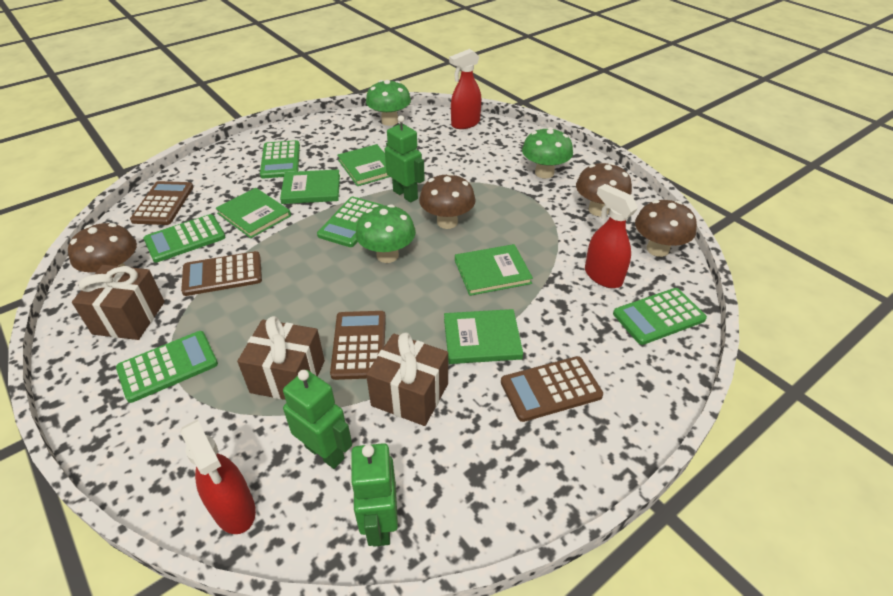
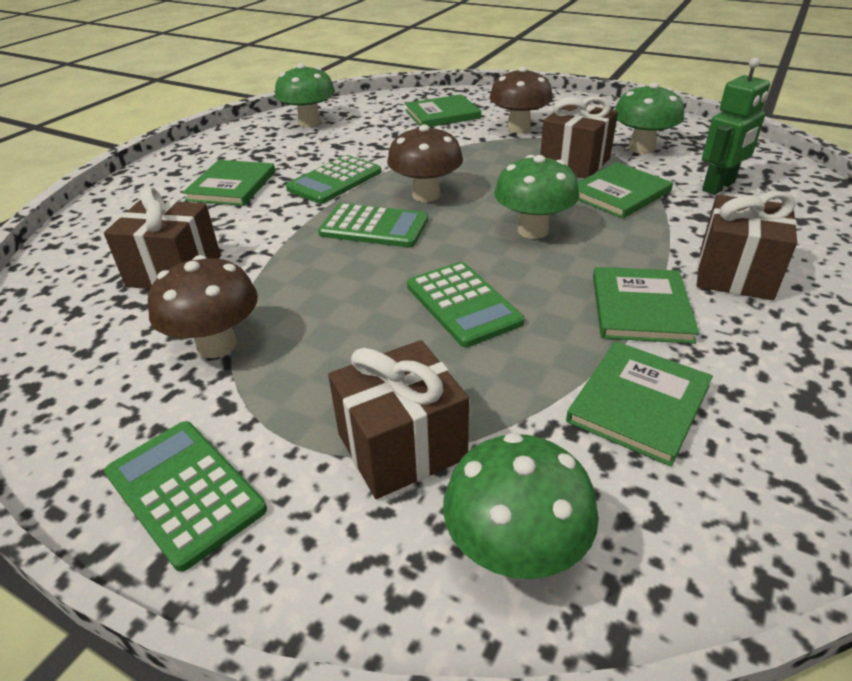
brown calculator: [130,181,193,225] [181,251,262,296] [330,311,386,380] [501,356,603,422] = 4 -> none = 0
brown gift: [72,265,165,340] [237,316,325,400] [366,332,448,426] = 3 -> [104,187,221,289] [328,340,469,499] [540,96,618,178] [697,191,797,300] = 4
brown mushroom: [68,223,137,272] [419,173,476,229] [576,162,632,216] [635,200,697,257] = 4 -> [148,255,258,358] [387,125,463,202] [490,67,553,133] = 3
green calculator: [116,331,218,403] [143,214,226,262] [260,140,300,178] [317,197,384,247] [613,288,707,345] = 5 -> [104,421,267,572] [286,155,381,204] [318,203,428,247] [407,262,525,347] = 4
green mushroom: [356,204,416,263] [366,80,411,126] [522,127,573,179] = 3 -> [275,63,335,127] [443,433,599,579] [494,155,579,239] [614,82,684,154] = 4
green robot: [283,370,352,469] [350,443,398,547] [385,115,425,203] = 3 -> [702,57,770,195] = 1
red spray bottle: [180,419,256,534] [449,49,482,129] [585,184,638,288] = 3 -> none = 0

